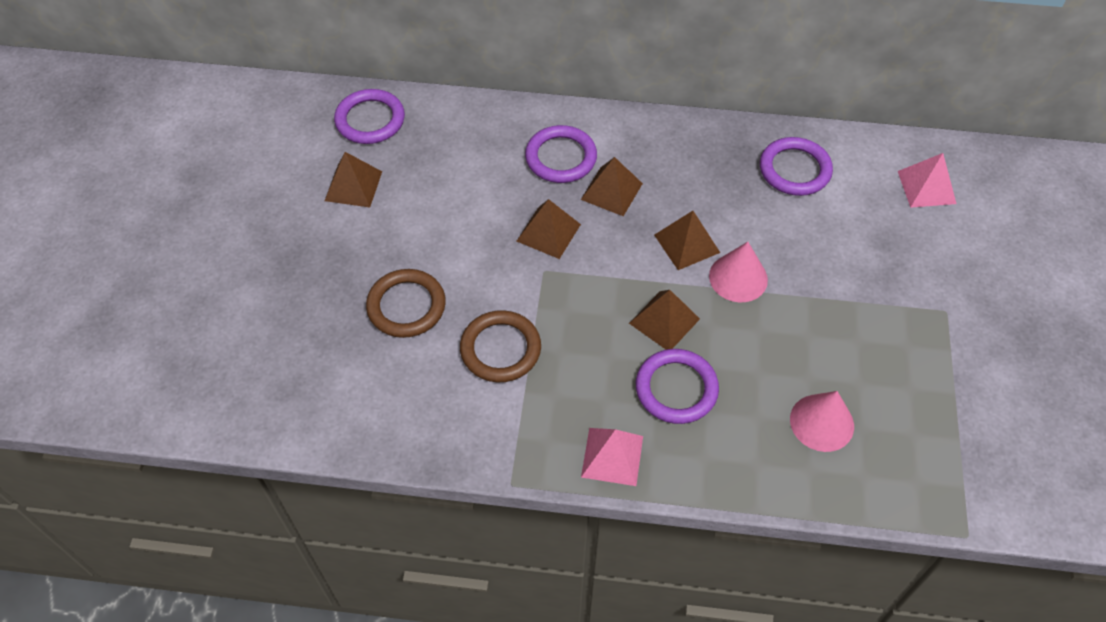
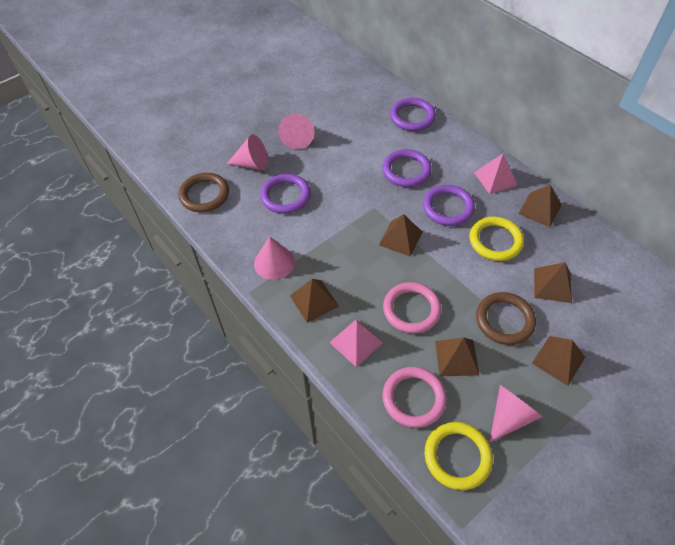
brown pyramid: [325,152,382,207] [517,199,581,259] [581,157,643,216] [629,290,700,350] [654,211,720,270] = 5 -> [290,279,339,323] [379,214,422,257] [435,338,479,376] [518,185,561,227] [532,336,585,386] [534,262,572,303] = 6
pink cone: [709,242,768,302] [790,391,854,452] = 2 -> [227,134,268,170] [254,237,295,280] [278,114,314,149] [490,385,542,442] = 4
pink ring: none = 0 -> [382,367,447,428] [383,282,441,334] = 2
yellow ring: none = 0 -> [424,422,493,490] [469,216,524,261] = 2

